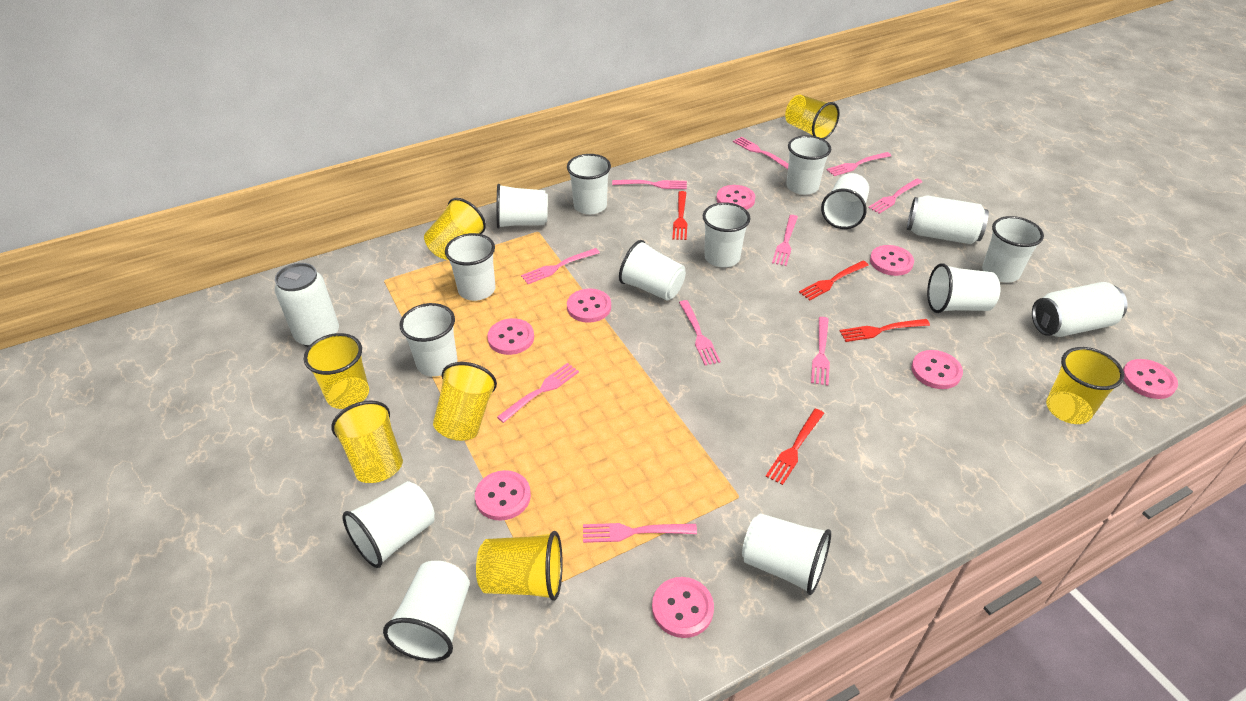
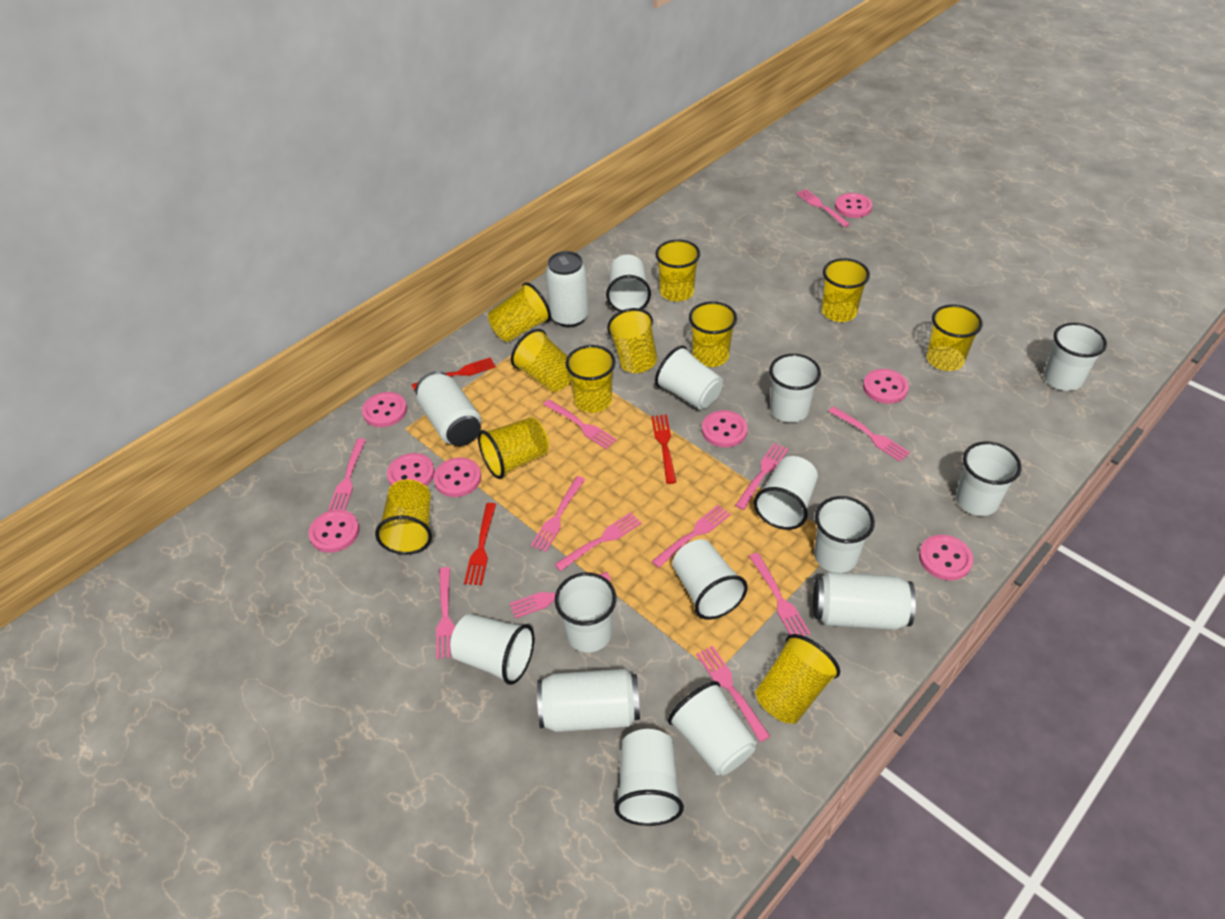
pink fork: [497,363,579,423] [521,248,600,284] [583,523,697,543] [612,180,687,189] [679,300,721,365] [733,137,788,169] [772,215,798,266] [811,317,830,386] [827,152,891,176] [868,179,922,214] = 10 -> [328,439,366,511] [436,567,455,659] [509,572,611,619] [531,476,586,552] [543,399,617,449] [554,512,642,571] [651,505,731,568] [696,646,770,742] [735,443,788,510] [749,553,810,636] [796,189,850,227] [828,407,910,462] = 12
red fork: [672,191,687,240] [766,409,824,485] [799,261,869,301] [840,319,930,342] = 4 -> [411,357,496,390] [464,503,496,585] [651,415,676,484] = 3
white can: [275,263,339,347] [907,195,989,244] [1032,282,1128,337] = 3 -> [415,371,481,446] [537,669,640,732] [545,251,589,327] [813,572,916,630] = 4
white cup: [342,481,435,568] [383,561,470,662] [400,303,457,376] [445,233,496,301] [496,184,548,229] [567,154,611,214] [619,240,686,301] [703,202,751,267] [742,513,831,595] [786,135,831,195] [821,173,869,229] [927,263,1000,313] [982,216,1044,282] = 13 -> [450,614,534,685] [555,572,616,653] [606,255,651,312] [614,729,684,826] [655,346,723,410] [668,681,757,775] [672,539,747,620] [754,456,818,530] [769,354,821,423] [814,496,875,573] [956,441,1022,516] [1044,323,1107,391] = 12
yellow cup: [304,333,369,409] [331,401,403,483] [424,198,486,260] [433,362,497,441] [476,531,563,601] [785,95,839,140] [1046,347,1124,424] = 7 -> [375,480,432,555] [478,417,549,479] [488,282,551,342] [511,329,571,392] [566,345,616,413] [607,308,657,373] [655,239,700,301] [689,301,737,367] [755,634,840,724] [822,258,870,322] [927,304,983,371] = 11

